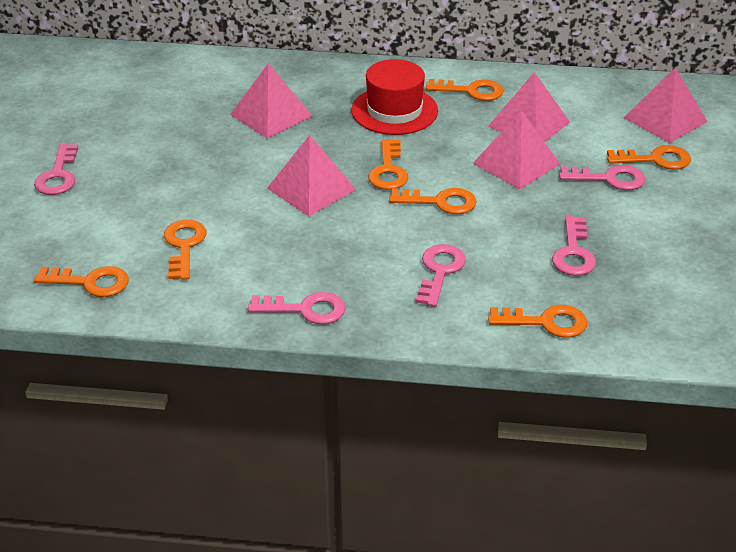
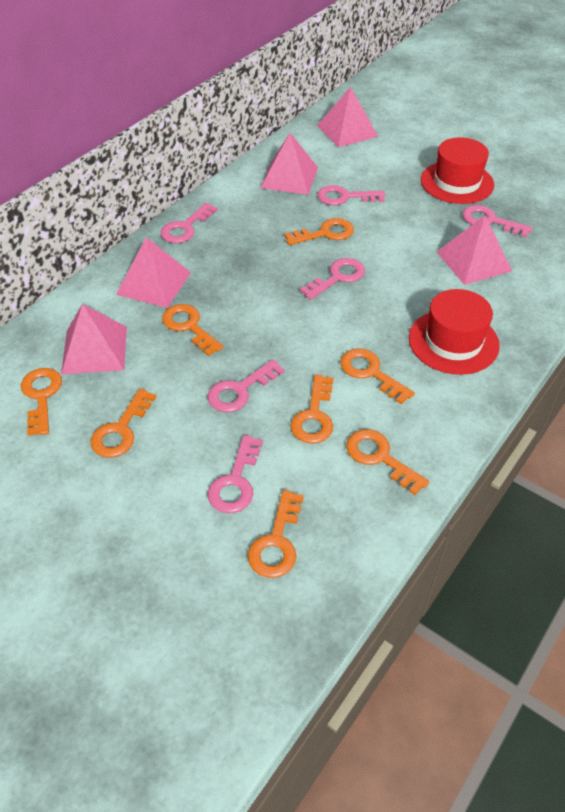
orange key: [34,266,129,297] [164,220,206,280] [368,139,408,190] [389,188,477,214] [426,79,503,101] [488,305,587,338] [607,145,691,170] = 7 -> [21,368,62,436] [90,389,156,458] [162,304,223,356] [248,490,304,578] [284,218,354,245] [291,375,333,444] [340,349,415,404] [346,429,429,495] = 8
pink key: [34,144,78,195] [248,292,346,324] [416,244,466,307] [552,216,596,276] [559,165,645,190] = 5 -> [161,203,218,243] [207,359,285,412] [208,435,263,513] [300,258,365,300] [317,185,385,205] [462,205,533,237] = 6
red hat: [351,59,438,135] = 1 -> [409,289,500,375] [421,137,494,204] = 2

